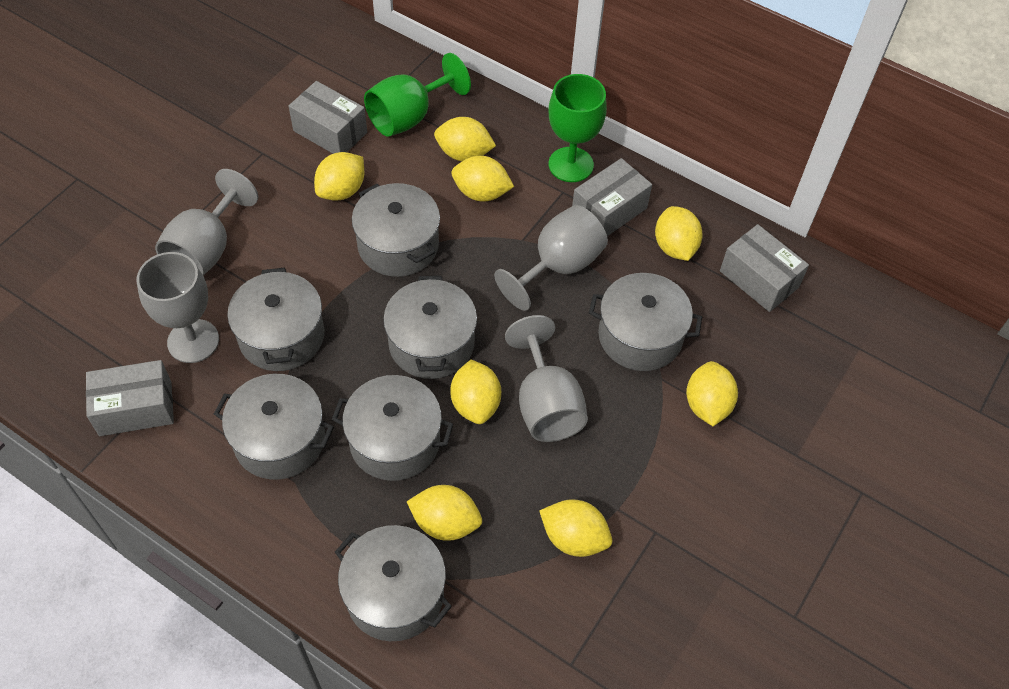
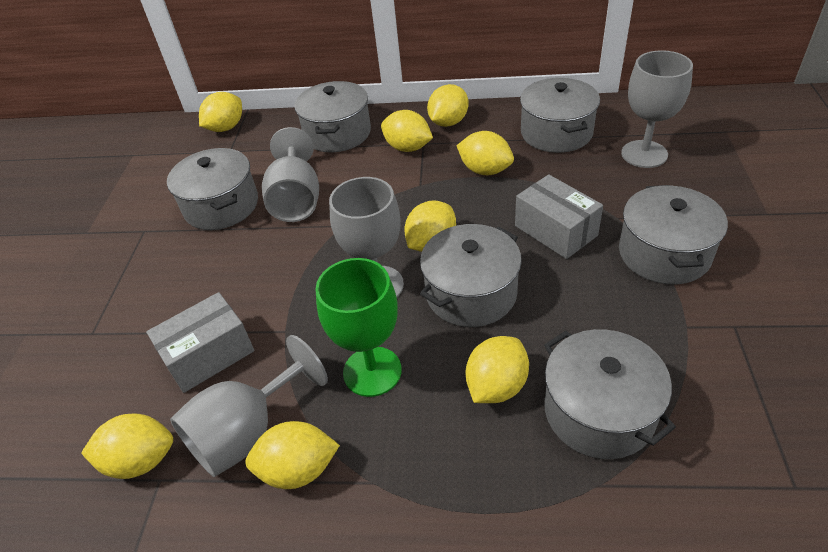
green goblet: [364,53,471,136] [549,74,607,182] = 2 -> [315,258,402,397] = 1
grey box: [86,360,174,436] [289,81,367,154] [572,158,652,236] [720,224,809,312] = 4 -> [146,292,254,393] [515,174,603,259] = 2
grey pot: [214,374,334,480] [227,268,324,371] [332,375,453,481] [335,525,452,641] [352,183,440,277] [383,276,477,379] [589,273,702,371] = 7 -> [167,148,258,230] [294,81,371,152] [420,224,522,327] [520,78,600,153] [544,329,676,459] [619,185,728,285] = 6

